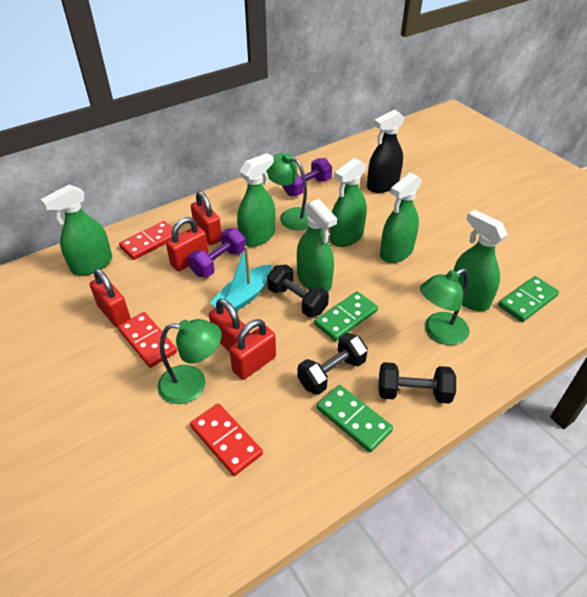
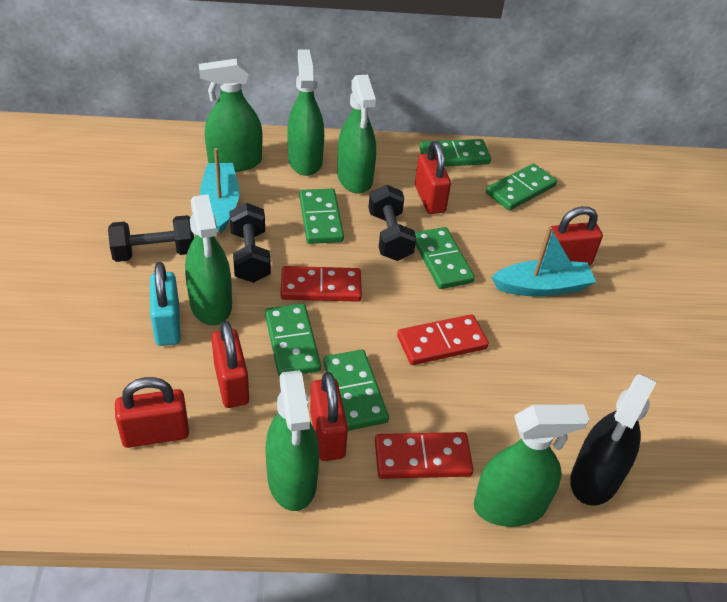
green domino: [314,291,378,341] [317,385,393,452] [498,276,559,322] = 3 -> [265,304,321,377] [299,189,344,244] [323,349,389,431] [415,227,475,289] [419,139,491,166] [486,164,557,210] = 6
green lamp: [158,319,221,404] [266,153,309,230] [420,268,469,345] = 3 -> none = 0
purple dumbbell: [188,228,246,277] [282,158,332,196] = 2 -> none = 0
turquoise boat: [210,246,272,311] = 1 -> [200,148,239,233] [491,227,596,297] = 2
turquoise padlock: none = 0 -> [150,262,181,346] = 1

